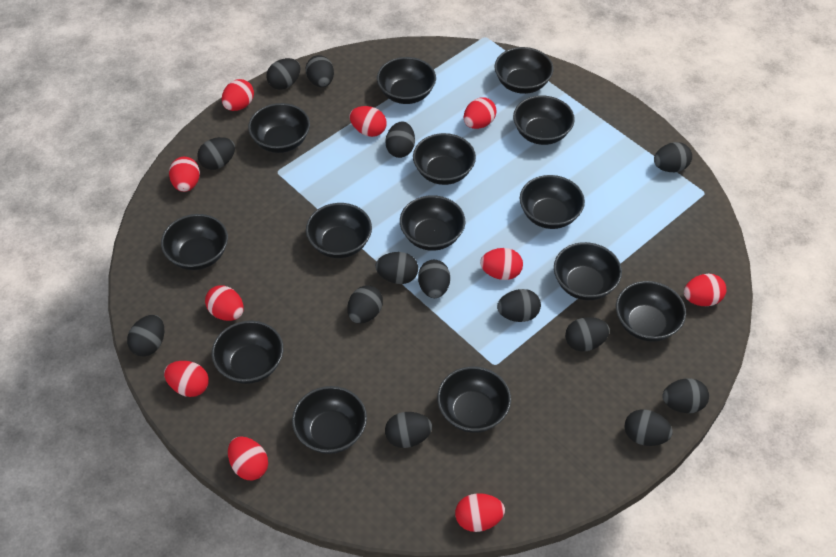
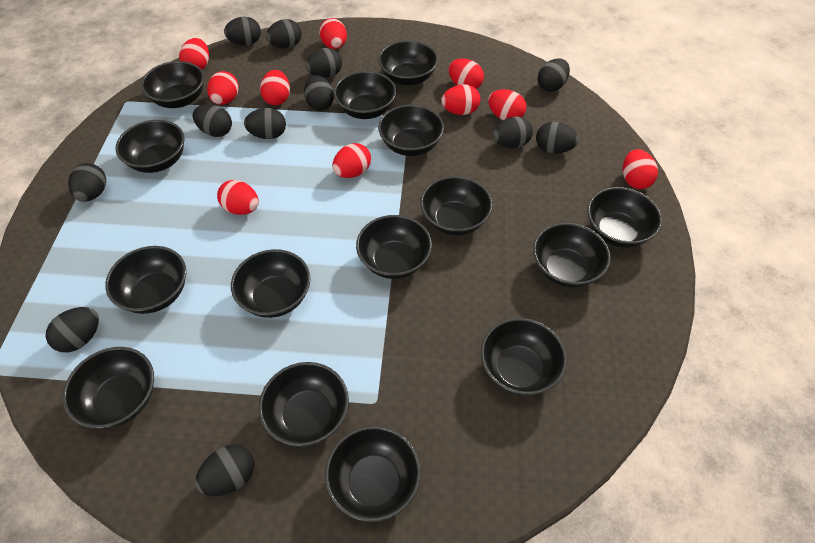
black bowl: [161,214,228,270] [212,320,284,384] [248,103,310,153] [292,386,367,454] [306,203,372,258] [377,57,436,104] [400,195,465,251] [413,133,476,185] [437,366,511,433] [494,47,554,94] [513,96,575,145] [520,175,585,229] [554,242,622,300] [616,281,686,341] = 14 -> [63,347,154,429] [105,246,186,314] [115,120,184,173] [141,61,204,108] [231,249,311,318] [259,362,349,447] [325,426,421,522] [334,71,396,119] [356,215,432,279] [378,40,438,86] [378,104,444,156] [420,176,493,236] [481,318,567,395] [533,223,611,288] [587,187,662,248] = 15
black egg: [127,315,164,357] [197,137,235,170] [266,58,301,90] [306,55,334,87] [347,285,383,324] [375,252,418,284] [385,121,415,158] [385,412,432,448] [418,260,450,298] [497,289,541,322] [565,317,610,351] [624,409,673,446] [654,142,692,172] [662,378,709,413] = 14 -> [46,307,99,352] [68,163,106,202] [193,104,232,137] [195,444,254,496] [224,17,261,45] [244,108,286,139] [266,19,302,48] [304,75,334,111] [306,48,342,78] [493,116,533,148] [536,122,579,154] [538,58,570,92] = 12

